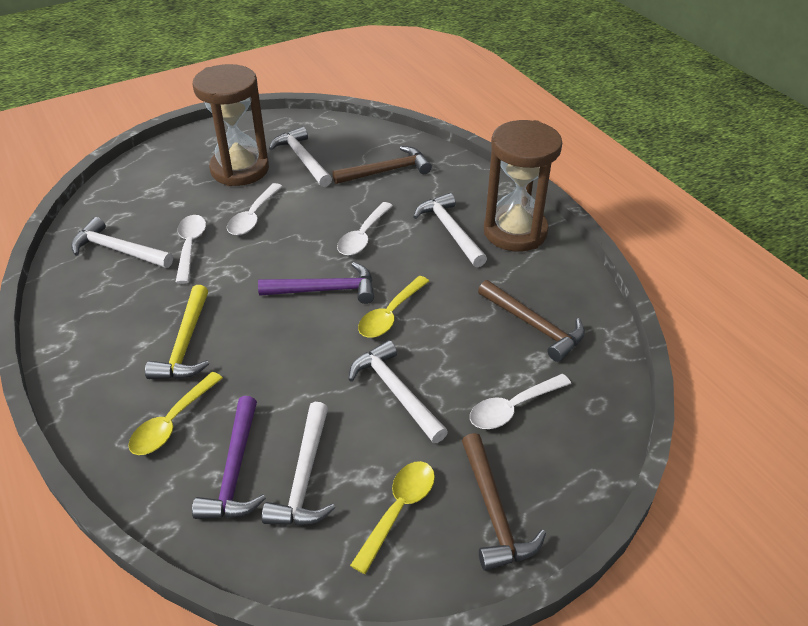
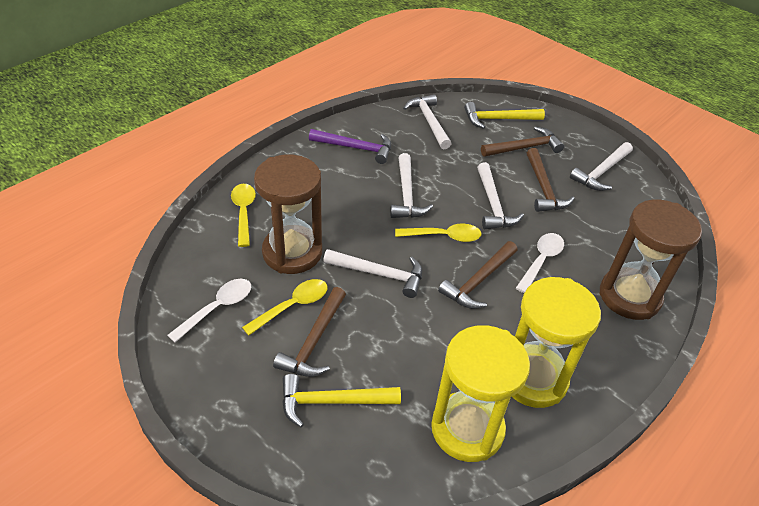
brown hammer: [332,146,432,184] [462,433,546,571] [478,280,585,362] = 3 -> [273,287,346,377] [438,241,518,309] [481,127,564,157] [527,148,575,212] = 4
purple hammer: [192,396,266,519] [258,262,374,304] = 2 -> [309,129,391,164] = 1
white spoon: [175,215,206,284] [227,183,283,235] [337,202,393,256] [470,374,571,429] = 4 -> [167,279,251,343] [516,233,564,293] = 2
yellow hammer: [145,285,209,379] = 1 -> [282,374,401,427] [464,102,545,129] = 2
yellow hourglass: none = 0 -> [431,325,530,462] [512,277,601,408] = 2

